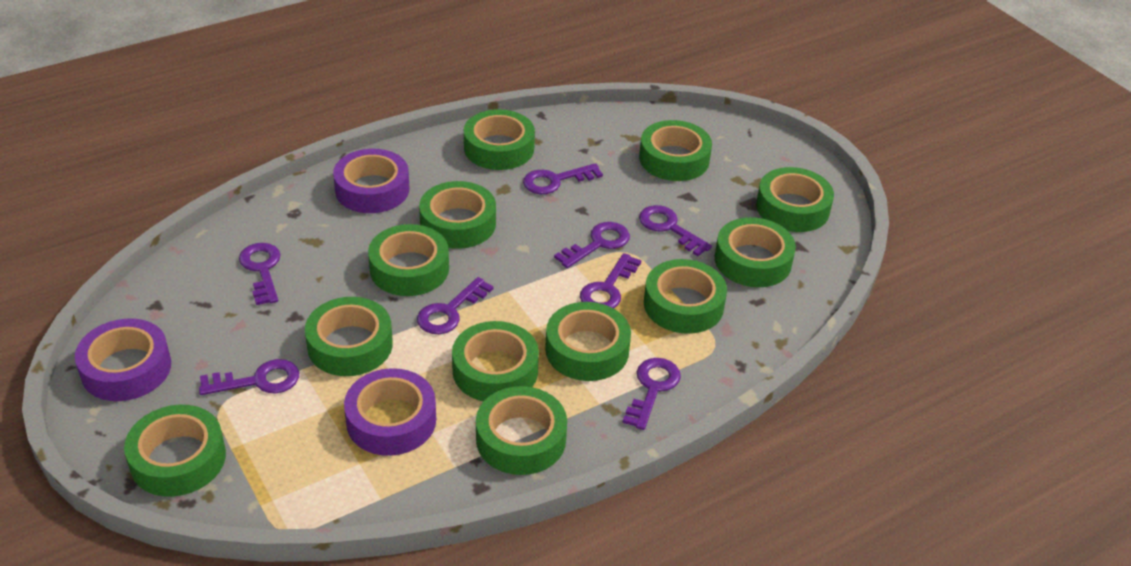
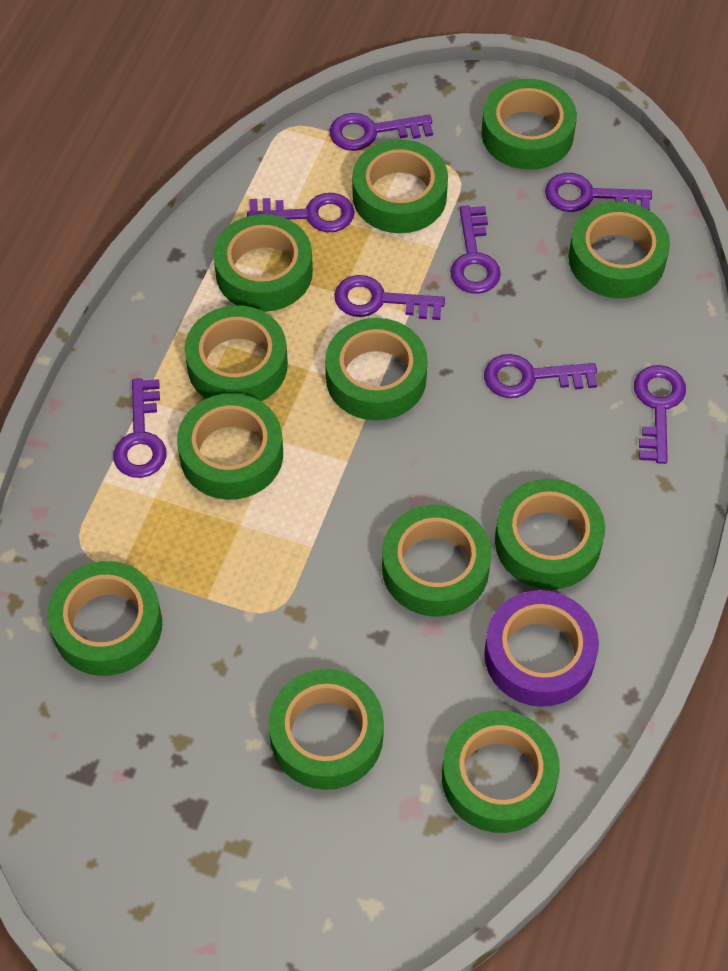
purple tape: [75,318,171,401] [333,149,409,213] [344,368,436,456] = 3 -> [484,590,599,707] = 1

